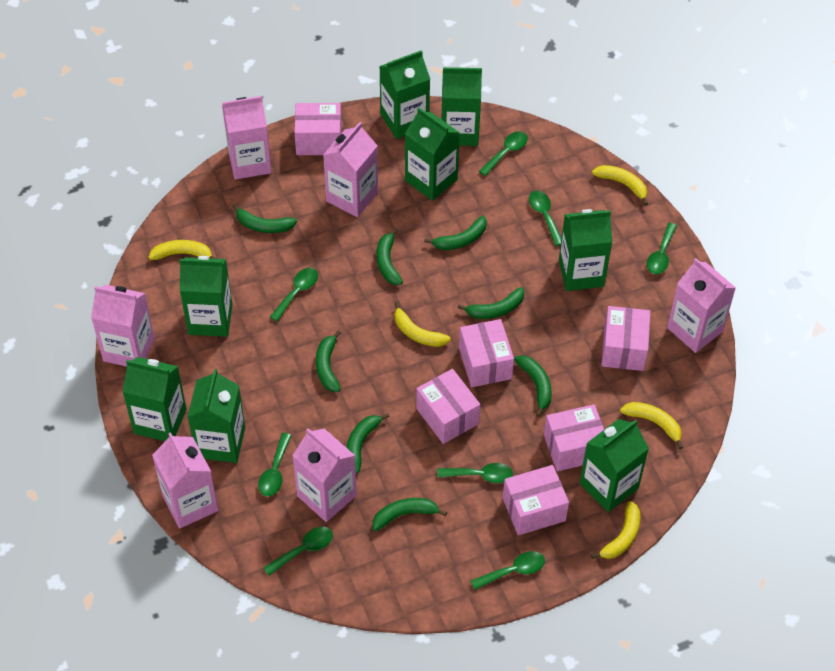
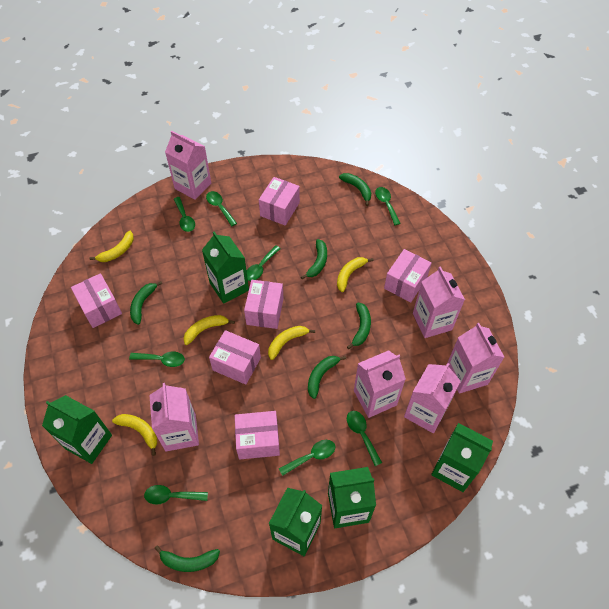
green banana: [232,204,297,233] [316,330,341,392] [346,413,390,473] [373,498,447,531] [377,228,403,285] [424,216,487,250] [457,287,524,319] [514,355,552,417] = 8 -> [130,281,162,325] [154,545,220,572] [301,239,327,279] [308,356,346,399] [339,173,371,206] [347,302,371,349] = 6
green carton: [122,357,187,441] [179,256,233,337] [188,369,245,463] [379,50,430,139] [405,108,460,201] [441,66,482,146] [559,209,612,291] [579,419,649,512] = 8 -> [42,395,112,464] [202,232,249,304] [269,488,322,556] [328,467,376,528] [431,423,493,492] = 5

